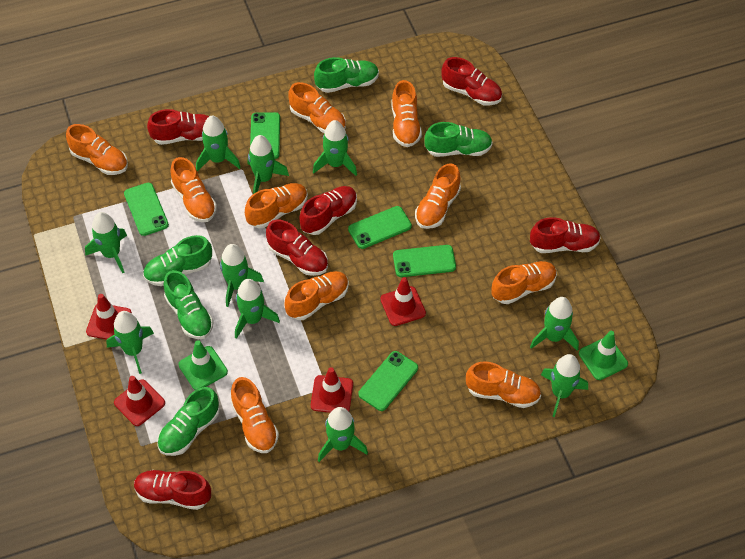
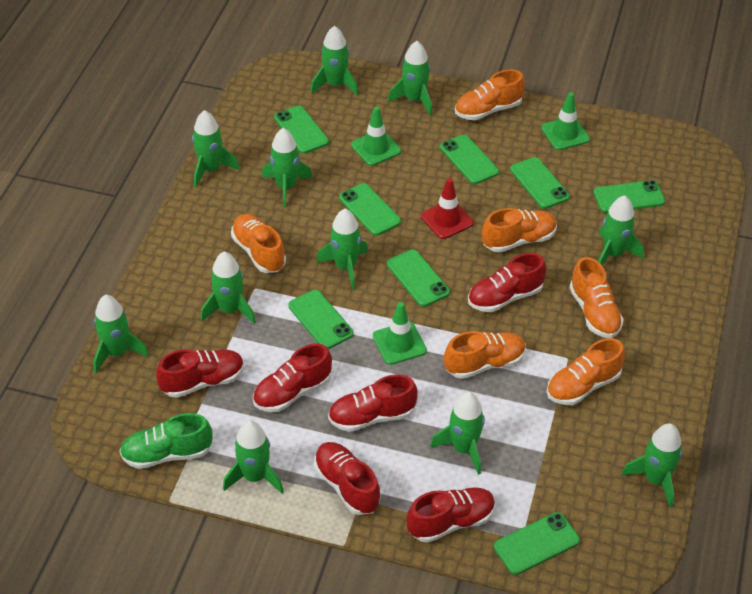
green phone: [124,183,169,236] [250,112,280,159] [348,206,412,249] [358,351,418,411] [393,245,456,277] = 5 -> [274,105,329,154] [289,290,354,349] [339,183,401,236] [387,249,450,307] [440,134,499,184] [494,512,580,575] [510,157,570,209] [594,180,665,213] = 8
green rocket: [85,212,127,273] [106,311,154,374] [196,115,241,171] [220,244,264,307] [235,279,280,339] [248,135,289,194] [313,120,357,176] [318,407,368,462] [530,297,579,351] [541,354,588,417] = 10 -> [93,295,149,373] [192,110,239,187] [201,251,256,324] [223,420,284,493] [262,128,312,208] [311,26,358,95] [316,208,368,289] [388,41,432,115] [430,392,485,475] [598,195,644,265] [621,423,682,508] = 11
green shoe: [143,235,212,286] [157,387,220,456] [164,270,214,339] [314,57,379,93] [424,122,493,157] = 5 -> [120,413,212,469] = 1
green traffic cone: [178,340,228,390] [579,331,628,380] = 2 -> [351,107,401,166] [373,302,427,365] [541,92,590,150] = 3
orange shoe: [66,124,128,175] [170,157,217,222] [231,377,279,453] [245,183,308,228] [285,271,349,320] [288,82,346,133] [391,80,422,147] [415,163,461,229] [466,361,541,408] [491,261,557,304] = 10 -> [231,214,286,273] [444,331,526,379] [455,69,525,120] [482,208,557,252] [547,338,625,405] [570,257,624,338] = 6
red traffic cone: [86,294,132,340] [114,376,165,426] [311,367,353,413] [380,277,426,326] = 4 -> [421,178,474,239] = 1

